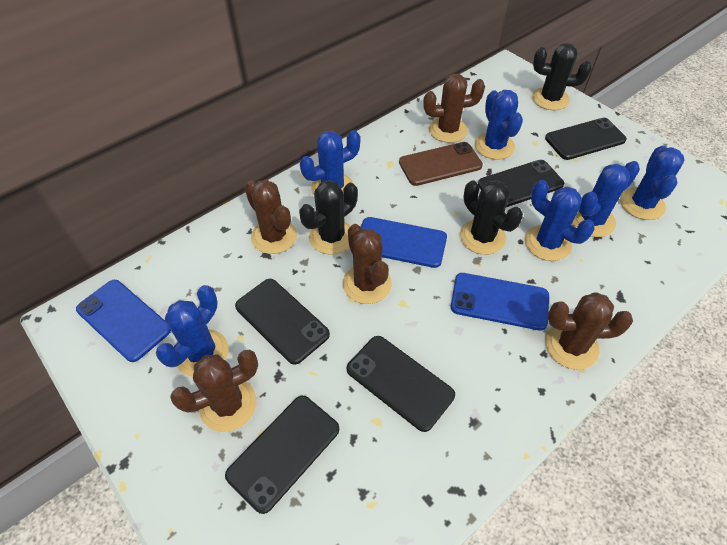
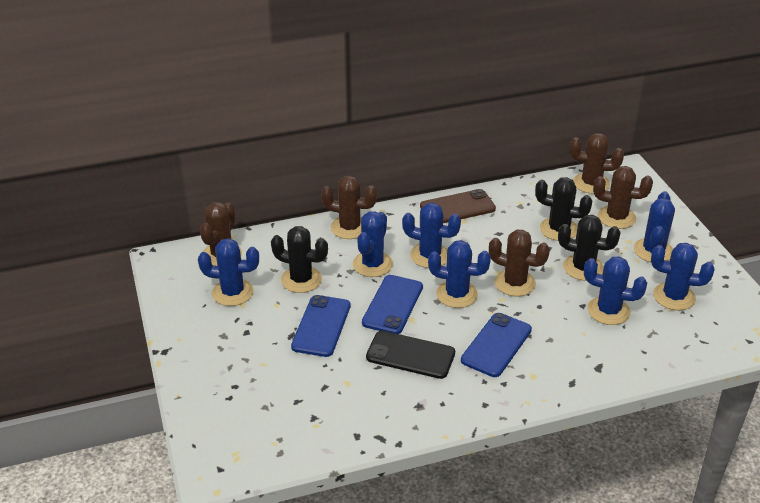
black phone: [225,396,339,514] [235,279,330,365] [347,336,455,432] [478,160,564,207] [545,118,627,160] = 5 -> [366,331,455,379] = 1
blue cactus: [156,285,229,377] [300,130,360,195] [475,90,523,160] [525,180,595,261] [572,161,640,237] [620,146,685,220] = 6 -> [198,238,259,306] [353,211,393,277] [402,203,461,268] [428,240,491,308] [584,256,647,325] [634,191,675,262] [651,243,715,311] = 7

